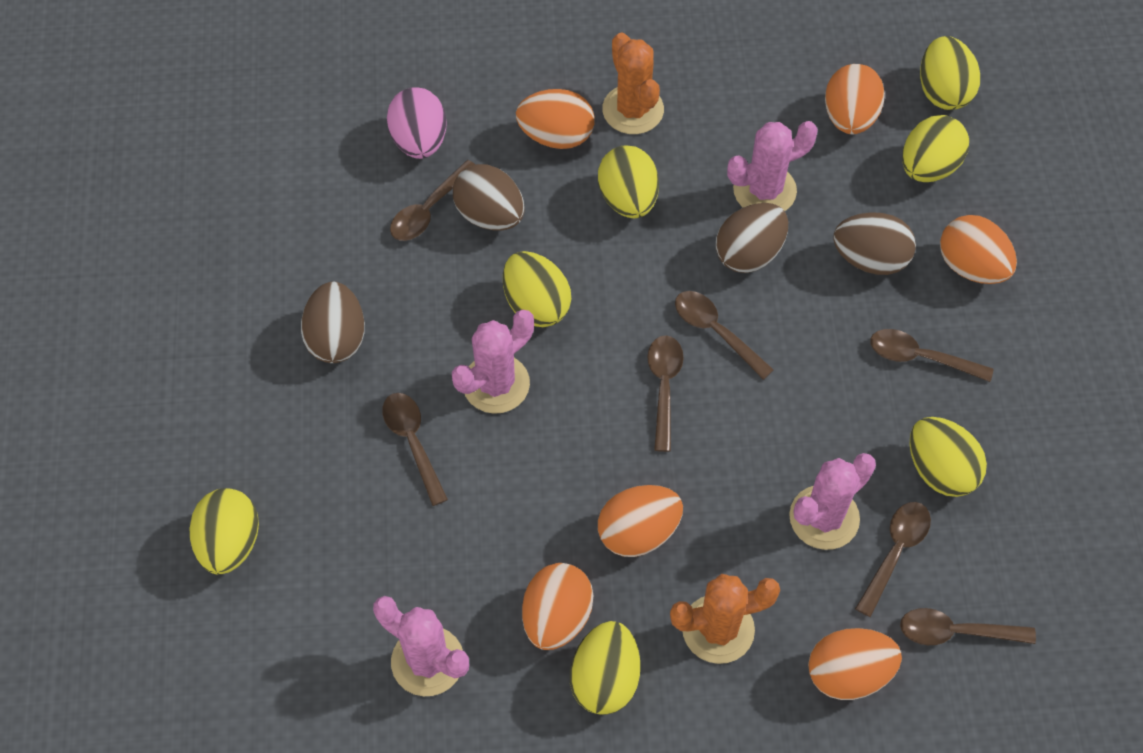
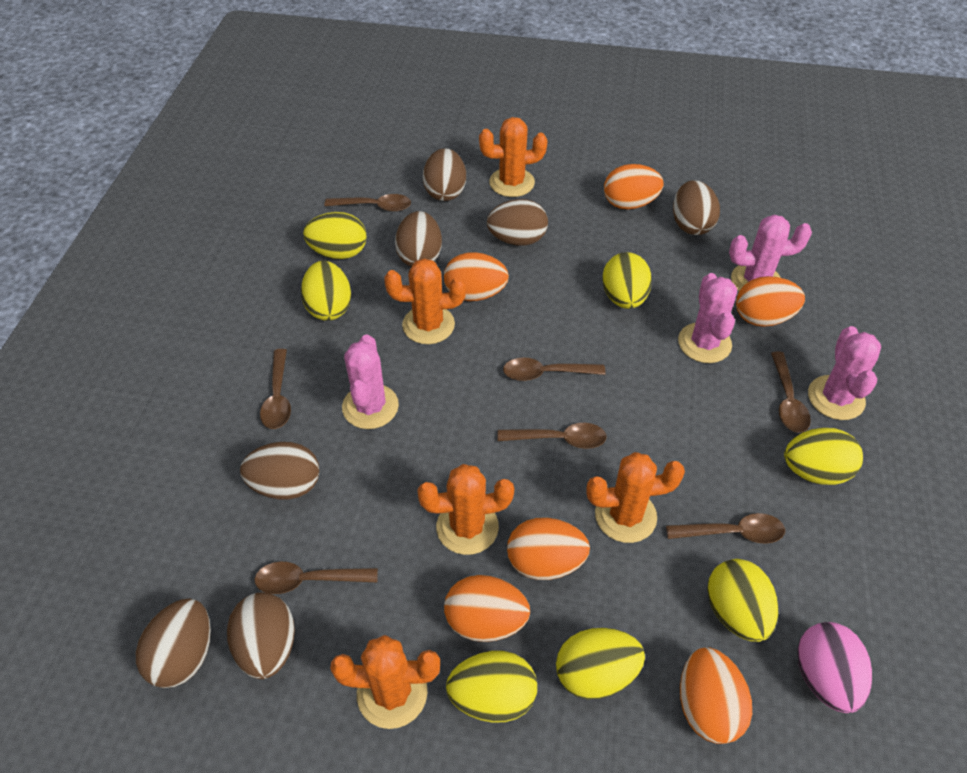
brown egg: [301,282,365,363] [453,164,525,230] [716,203,788,273] [833,212,916,275] = 4 -> [136,599,211,688] [227,592,295,679] [240,442,319,500] [395,211,442,267] [423,148,466,201] [487,199,548,246] [673,180,720,235] = 7
orange cactus: [602,32,664,134] [670,574,780,664] = 2 -> [330,635,440,729] [384,258,466,344] [417,464,514,555] [479,117,547,197] [586,452,685,543] = 5

